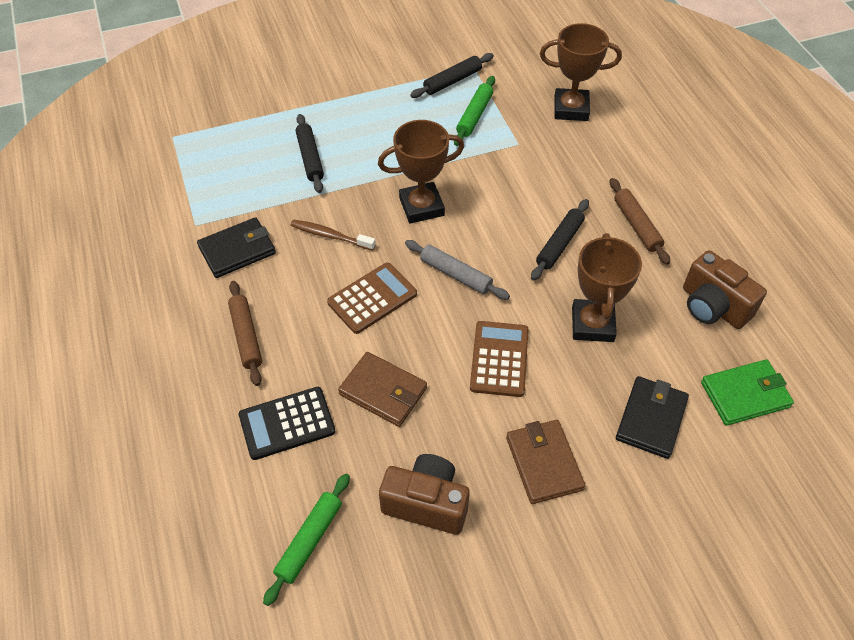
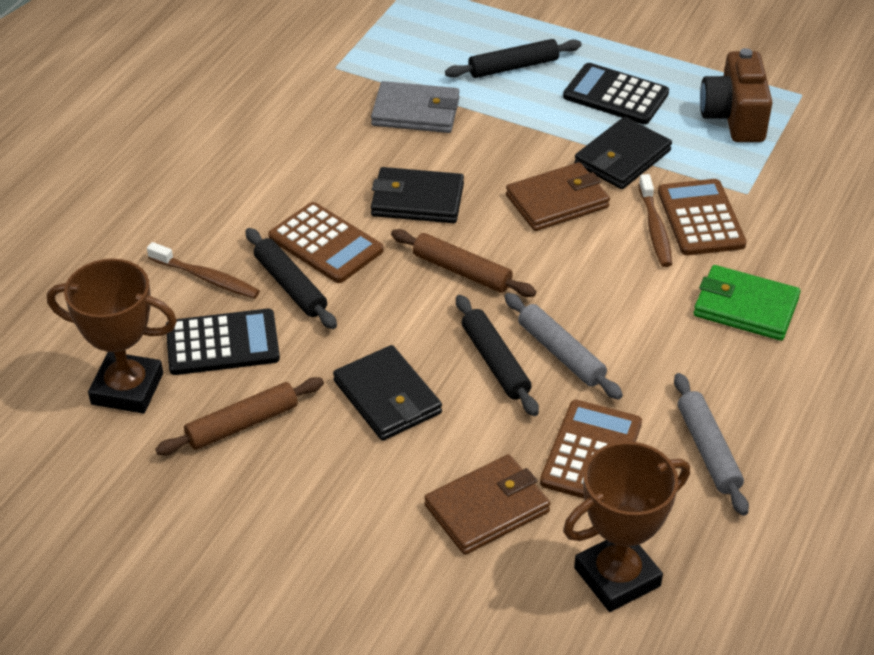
black calculator: [239,387,336,460] = 1 -> [166,309,280,375] [563,63,669,124] = 2
black wallet: [197,217,276,278] [616,376,689,459] = 2 -> [333,345,442,441] [371,167,464,223] [574,117,672,189] = 3
brown calculator: [327,262,417,334] [470,321,528,397] = 2 -> [268,202,384,283] [540,400,642,499] [658,179,747,255] = 3
brown camera: [379,454,470,535] [683,250,767,329] = 2 -> [700,48,773,142] = 1
brown toothbrush: [291,219,376,251] = 1 -> [147,242,260,299] [639,174,672,267] = 2
brown trophy: [378,120,464,224] [540,23,622,121] [572,233,642,342] = 3 -> [47,259,177,414] [563,441,690,612] = 2
green rolling pin: [263,473,350,606] [454,76,495,146] = 2 -> none = 0
grey rolling pin: [405,240,510,300] = 1 -> [505,293,623,400] [674,373,749,516] = 2
grey wallet: none = 0 -> [371,81,460,133] = 1

